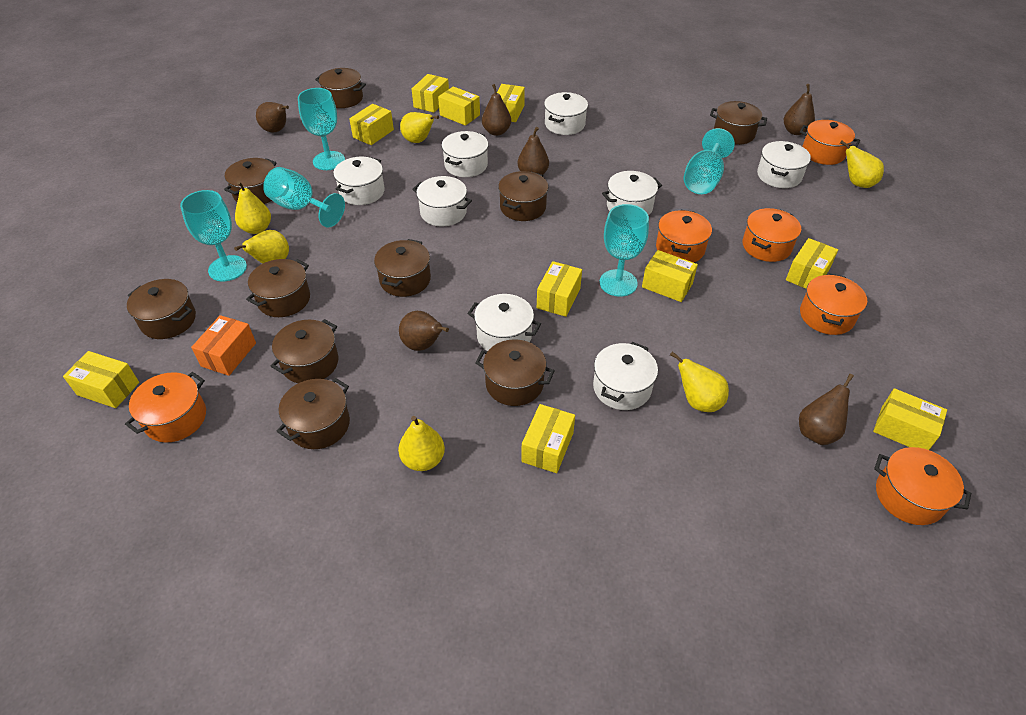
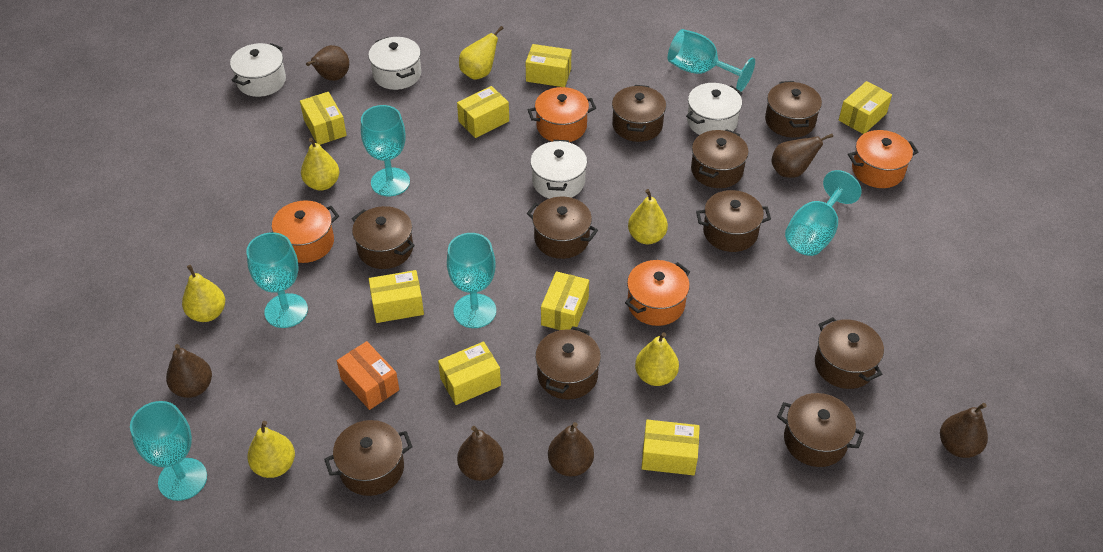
orange pot: [125,372,206,443] [656,210,712,263] [742,208,801,262] [800,120,860,165] [800,274,867,335] [874,447,971,525] = 6 -> [272,200,339,263] [528,87,596,142] [625,260,690,326] [848,130,918,188] = 4
turquoise goblet: [180,190,247,281] [263,167,345,228] [298,88,345,170] [599,204,649,297] [684,128,735,194] = 5 -> [130,401,207,501] [246,232,308,328] [361,105,410,197] [447,233,496,328] [668,29,755,92] [785,170,862,256] = 6
white pot: [333,157,385,205] [412,176,472,226] [442,131,488,177] [467,294,541,351] [544,92,588,135] [593,342,658,410] [602,171,662,216] [757,141,811,188] = 8 -> [230,43,286,97] [368,37,421,90] [530,140,587,199] [686,83,742,135] = 4
yellow box: [63,351,139,408] [349,104,394,145] [412,74,449,113] [438,86,480,126] [497,84,525,122] [521,404,575,473] [537,261,582,317] [642,250,698,302] [786,238,838,289] [873,388,947,450] = 10 -> [300,92,347,145] [369,270,424,323] [438,342,501,405] [457,86,509,138] [526,44,571,87] [541,271,589,330] [641,420,700,475] [839,81,892,134] = 8

